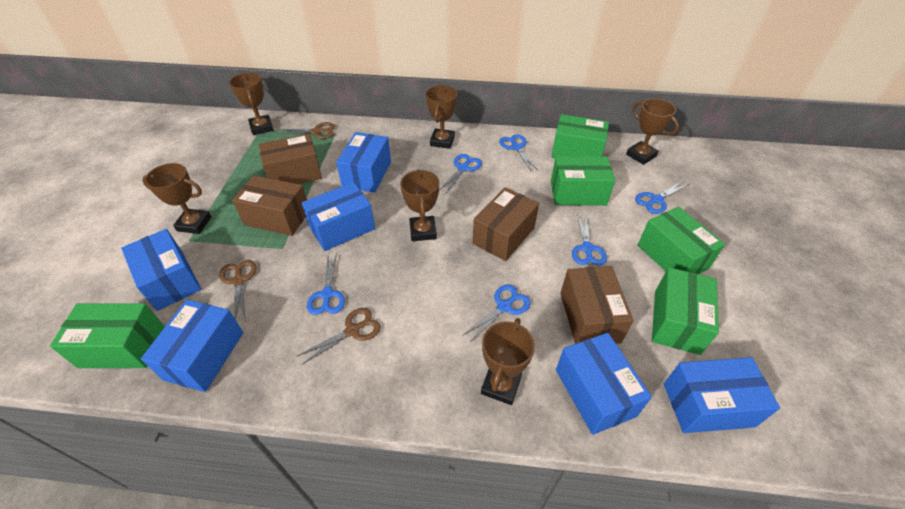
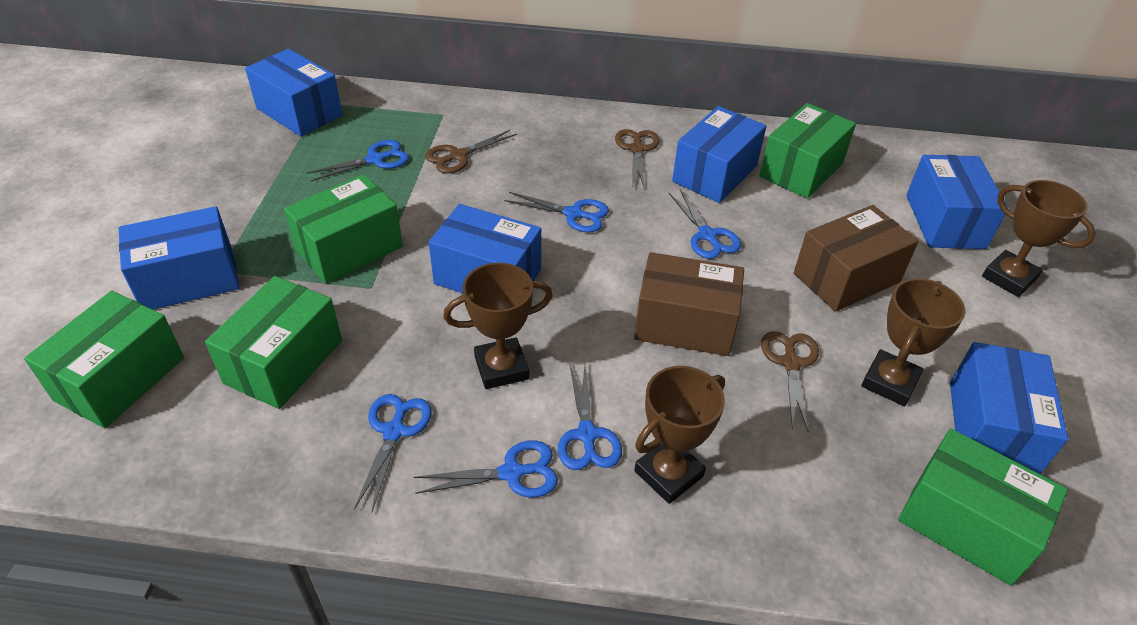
brown box: [232,175,307,236] [259,134,322,184] [473,187,539,261] [560,266,634,344] = 4 -> [634,252,744,356] [794,205,919,312] = 2
brown trophy: [142,163,211,234] [229,73,273,135] [400,169,439,241] [426,85,458,149] [481,318,535,405] [626,98,679,165] = 6 -> [443,263,553,389] [634,366,725,504] [861,278,966,406] [982,180,1096,297] = 4

